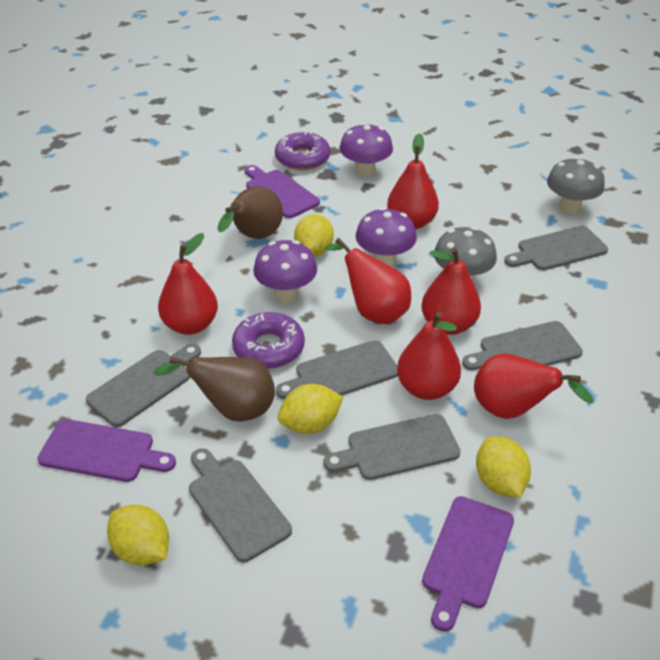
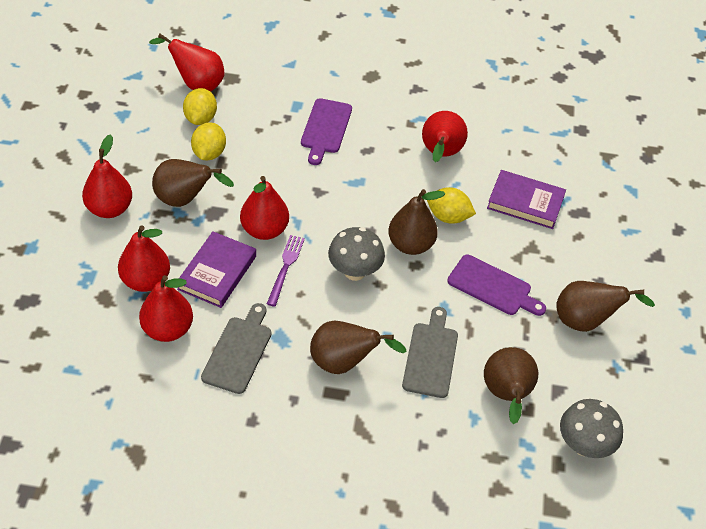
brown pear: [153,356,275,422] [217,186,283,239] = 2 -> [152,159,234,207] [310,320,407,374] [388,189,445,255] [484,347,538,424] [556,281,655,332] = 5
grey cutting board: [86,344,201,427] [189,448,292,562] [276,340,398,399] [324,414,461,480] [462,321,583,371] [504,226,608,270] = 6 -> [201,303,271,394] [402,307,458,398] = 2
purple book: none = 0 -> [177,231,256,308] [487,170,566,229] = 2
purple cutting board: [37,419,176,482] [245,165,320,218] [422,496,514,632] = 3 -> [301,98,352,165] [447,255,546,316] = 2
purple donut: [232,312,305,369] [275,132,330,170] = 2 -> none = 0
purple fork: none = 0 -> [267,235,305,307] = 1
purple mushroom: [253,240,317,302] [340,123,393,178] [356,207,417,267] = 3 -> none = 0
yellow lemon: [107,504,169,565] [278,384,343,434] [294,214,334,257] [476,436,531,497] = 4 -> [183,88,217,125] [191,123,226,160] [427,187,476,224] = 3

